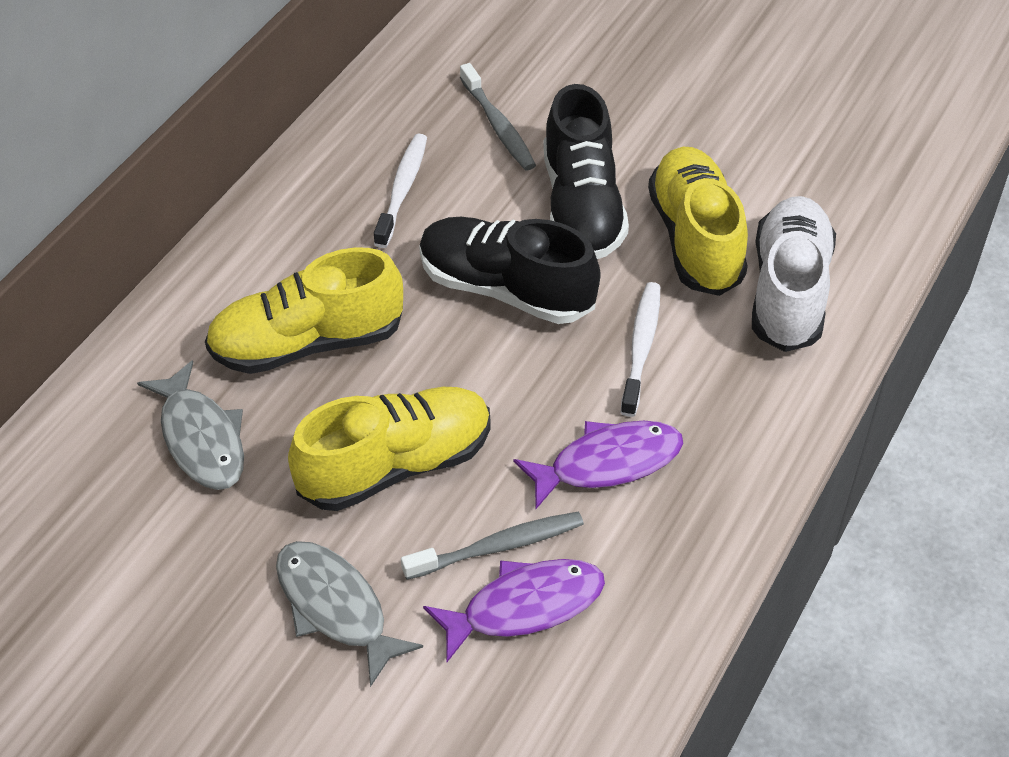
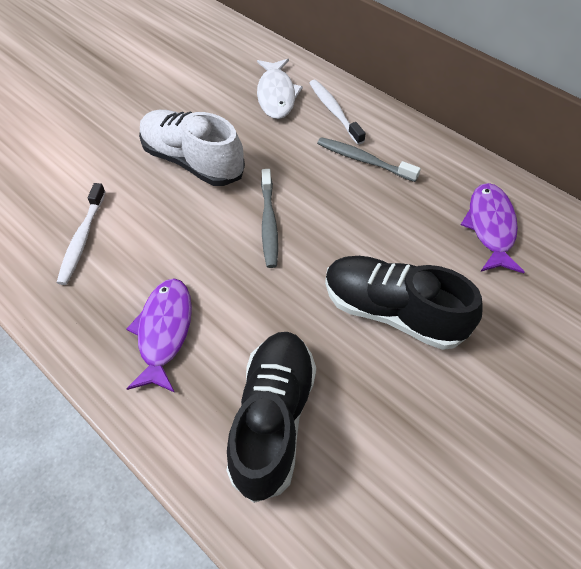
grey fish: [137,360,244,490] [276,541,423,687] = 2 -> none = 0
white fish: none = 0 -> [257,59,303,119] = 1
yellow shoe: [205,248,403,374] [288,387,491,511] [648,147,748,296] = 3 -> none = 0

